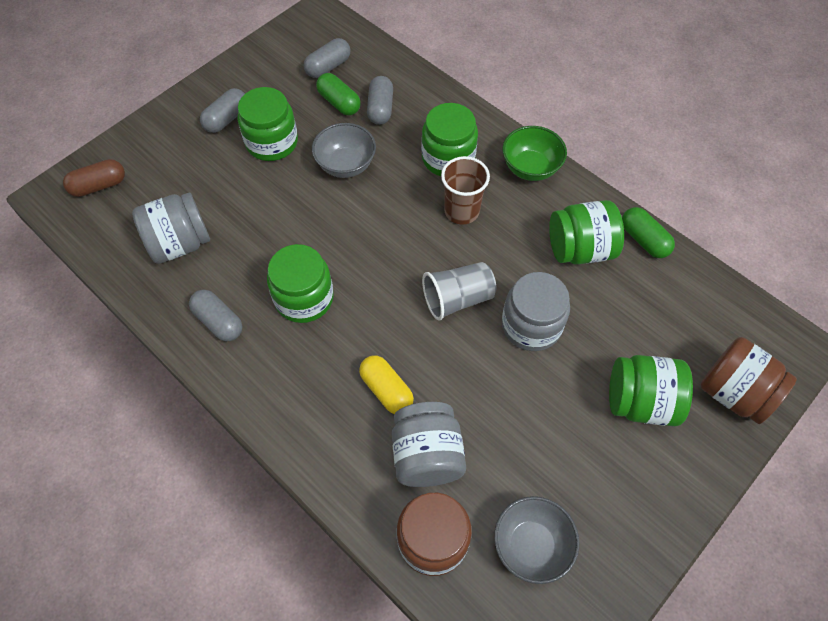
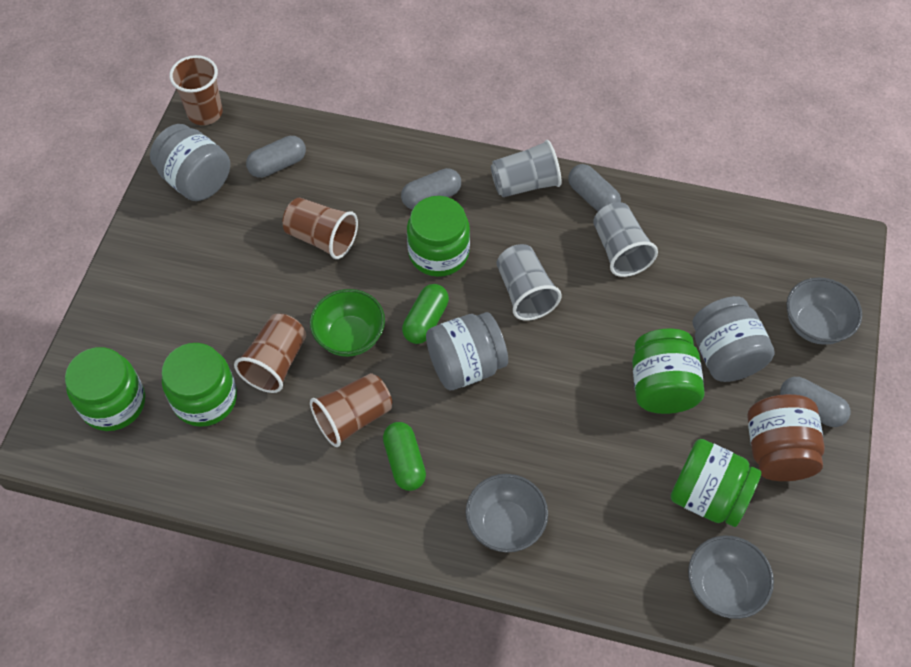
brown capsule: [63,159,125,197] = 1 -> none = 0
brown cup: [441,156,490,225] = 1 -> [169,55,223,125] [234,314,306,393] [283,198,358,259] [310,373,392,447] = 4
brown jar: [397,492,472,576] [701,337,797,424] = 2 -> [748,394,825,481] = 1
grey bowl: [312,123,376,178] [494,496,579,584] = 2 -> [466,474,548,553] [688,536,774,619] [787,277,862,345] = 3
grey cup: [422,262,496,321] = 1 -> [491,140,562,197] [497,244,562,321] [593,202,658,277] = 3
yellow capsule: [359,355,414,414] = 1 -> none = 0

